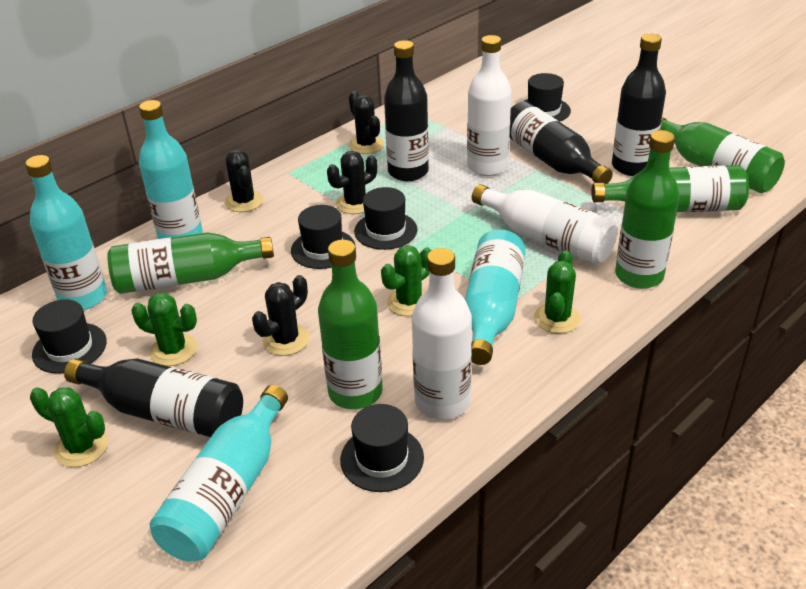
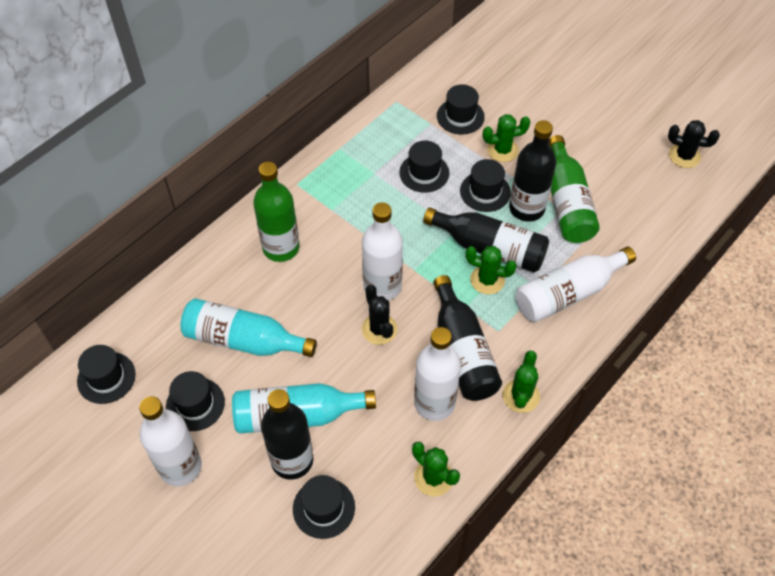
black cactus: [225,149,264,212] [252,275,309,356] [327,151,377,214] [349,91,384,154] = 4 -> [362,285,397,345] [668,120,720,168] = 2
black hat: [32,299,107,374] [291,205,355,269] [340,404,424,492] [354,187,418,250] [525,73,571,122] = 5 -> [77,345,136,404] [166,371,225,431] [293,475,355,539] [399,140,449,193] [437,84,485,135] [460,159,511,212] = 6
green bottle: [107,232,274,294] [318,240,383,409] [592,165,749,212] [615,130,680,289] [660,117,785,193] = 5 -> [253,162,299,262] [549,135,600,243] = 2
turquoise bottle: [25,155,107,310] [139,100,203,239] [150,385,288,561] [465,229,525,365] = 4 -> [180,298,317,357] [232,383,376,434] = 2
white bottle: [412,248,472,420] [467,35,512,176] [472,184,618,265] = 3 -> [139,396,202,486] [362,202,403,301] [414,327,461,421] [516,247,636,323] = 4

